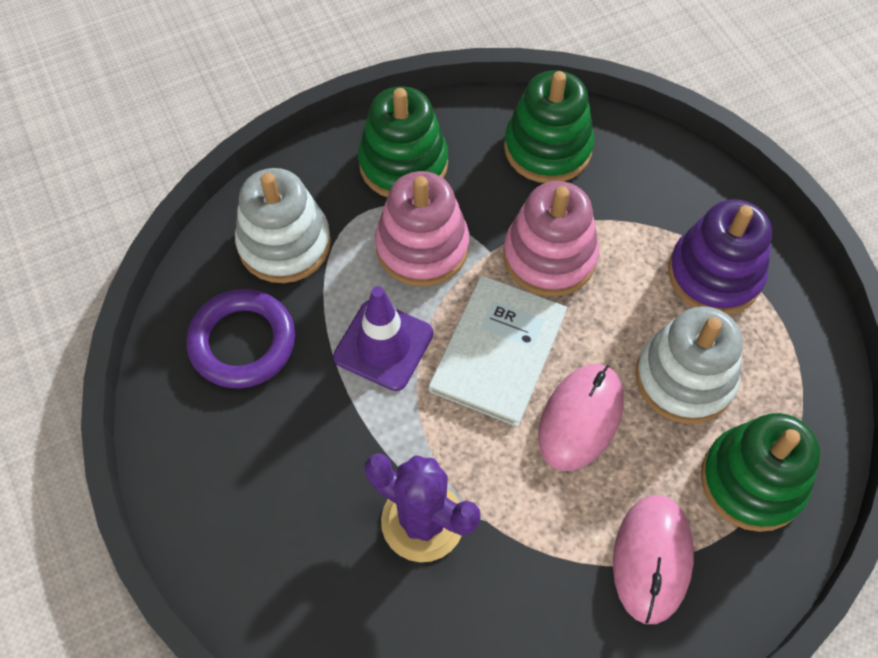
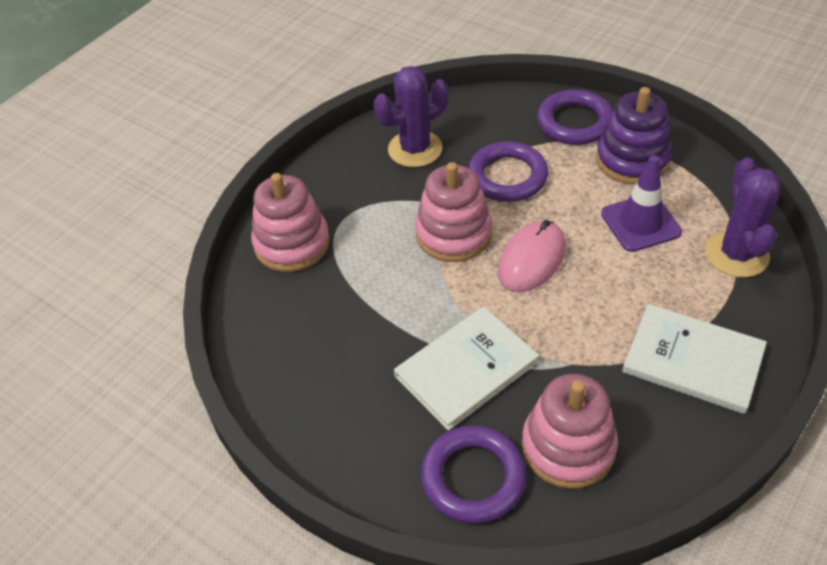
green stacking toy: [358,86,448,197] [504,70,595,183] [701,413,820,532] = 3 -> none = 0
pink mouse: [538,364,624,471] [613,495,694,624] = 2 -> [498,220,566,292] = 1
pink stacking toy: [375,171,469,286] [504,181,599,296] = 2 -> [251,173,330,272] [415,162,493,262] [522,374,618,489] = 3
purple cactus: [365,453,480,562] = 1 -> [374,66,448,167] [705,157,781,277] = 2
purple ring: [186,289,295,388] = 1 -> [421,425,526,524] [468,141,548,202] [537,89,613,145] = 3
white book: [429,275,567,427] = 1 -> [394,306,539,431] [622,304,767,414] = 2
white stacking toy: [235,168,331,283] [635,306,742,424] = 2 -> none = 0

